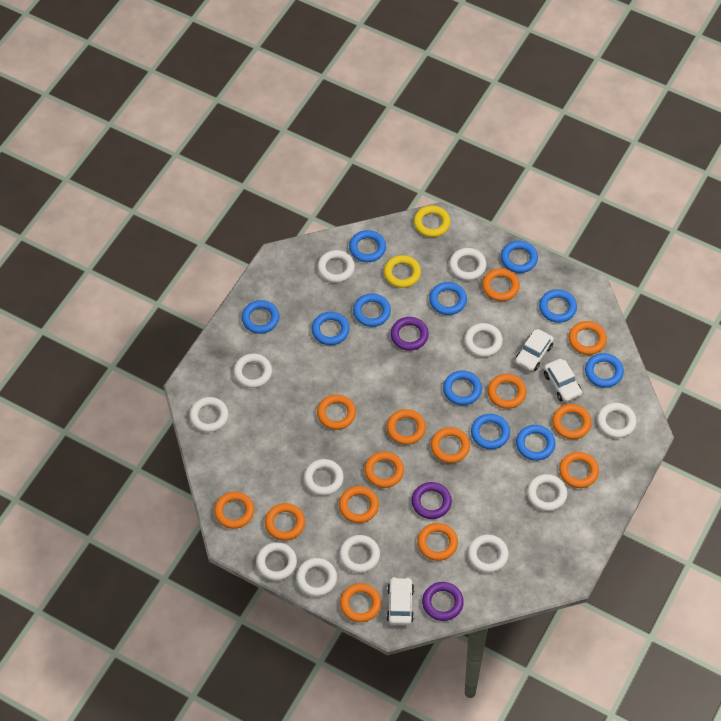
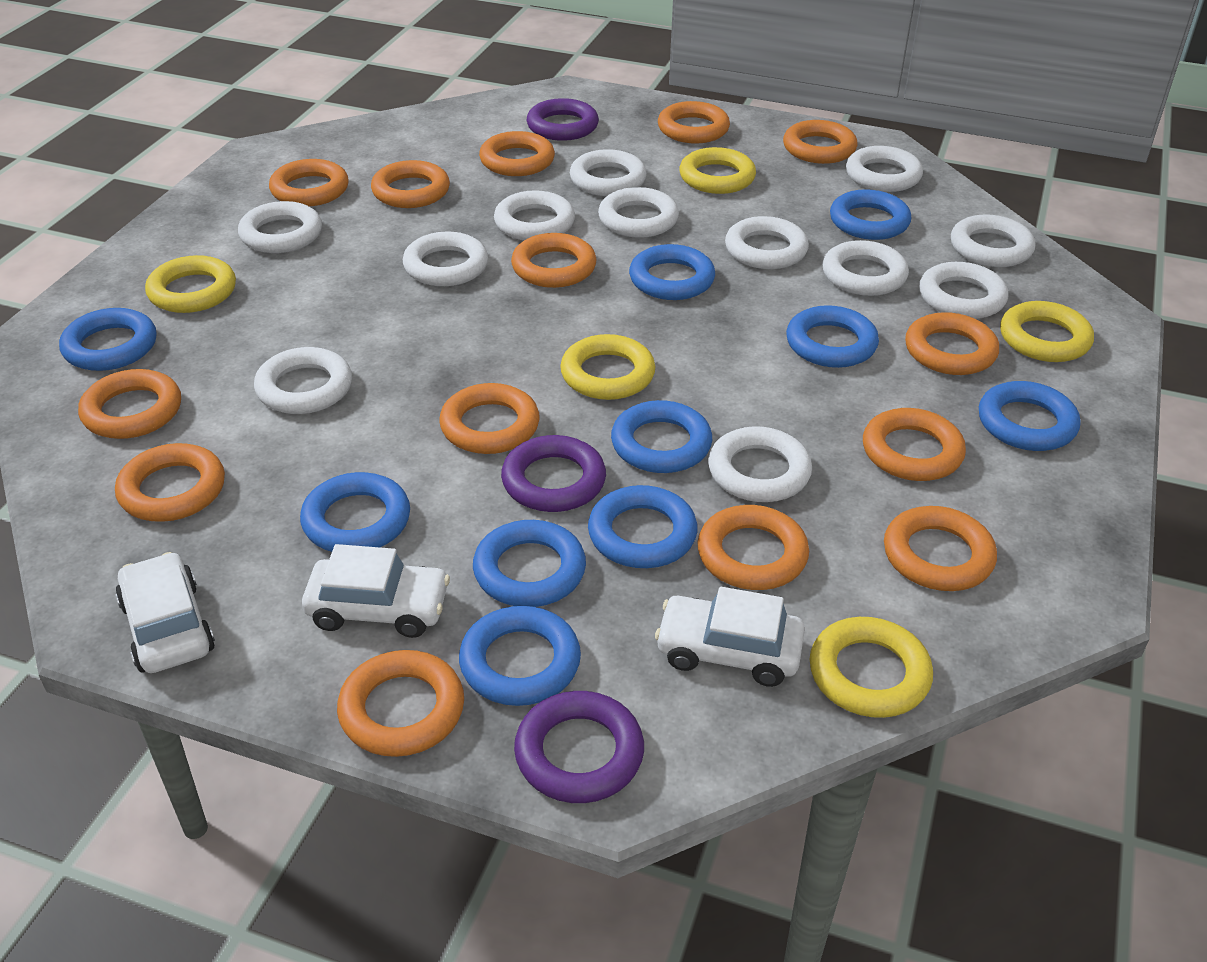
blue ring: [242,300,279,334] [312,312,350,345] [349,230,386,262] [353,294,391,327] [429,282,467,315] [443,370,482,405] [471,414,510,449] [501,241,538,273] [516,425,555,461] [539,289,577,323] [585,353,624,388] = 11 -> [59,308,157,371] [300,472,410,552] [459,606,581,706] [473,520,586,607] [588,485,698,568] [611,400,712,473] [629,244,715,300] [786,305,879,368] [830,189,911,240] [979,381,1080,451] = 10
yellow ring: [384,255,421,288] [414,205,450,237] = 2 -> [145,255,236,313] [560,334,655,400] [679,147,756,194] [810,617,933,718] [1000,301,1094,362] = 5

